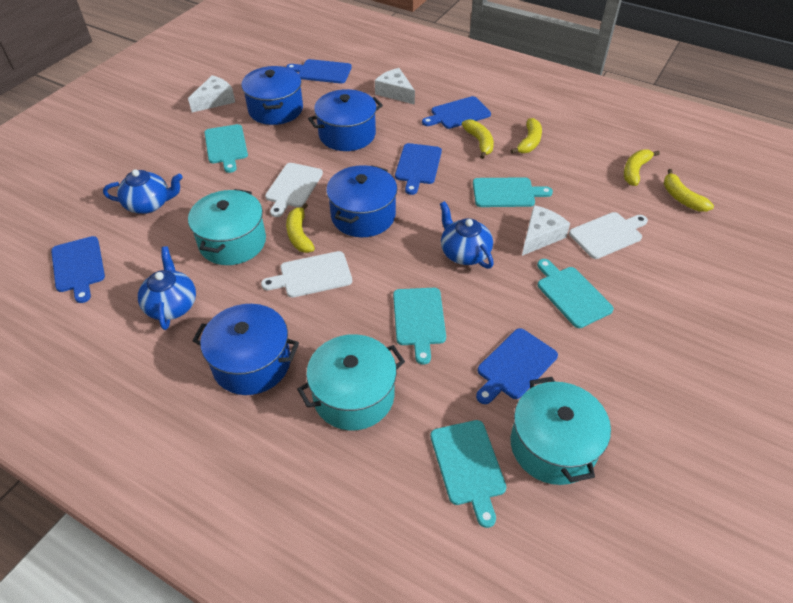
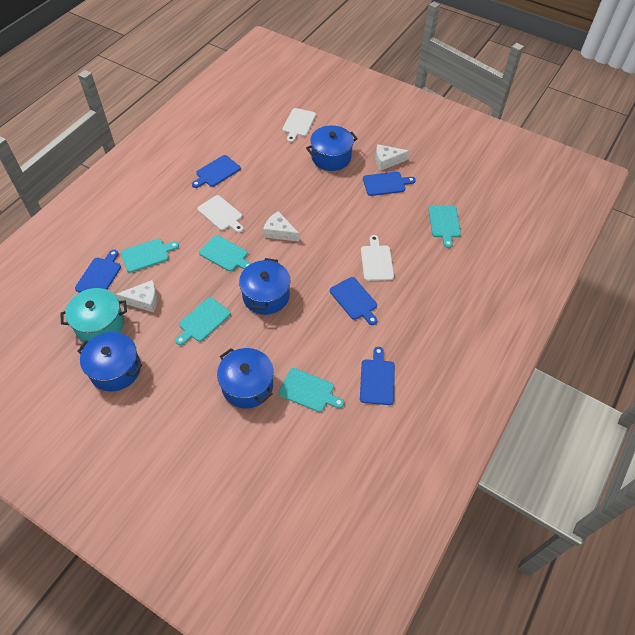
blue teapot: [103,169,183,214] [138,246,196,330] [440,201,494,269] = 3 -> none = 0
turquoise pot: [188,189,266,265] [297,334,405,430] [511,377,611,485] = 3 -> [60,288,127,342] = 1
yellow banana: [286,203,315,253] [462,120,494,159] [511,118,542,154] [624,149,660,186] [664,169,714,212] = 5 -> none = 0

